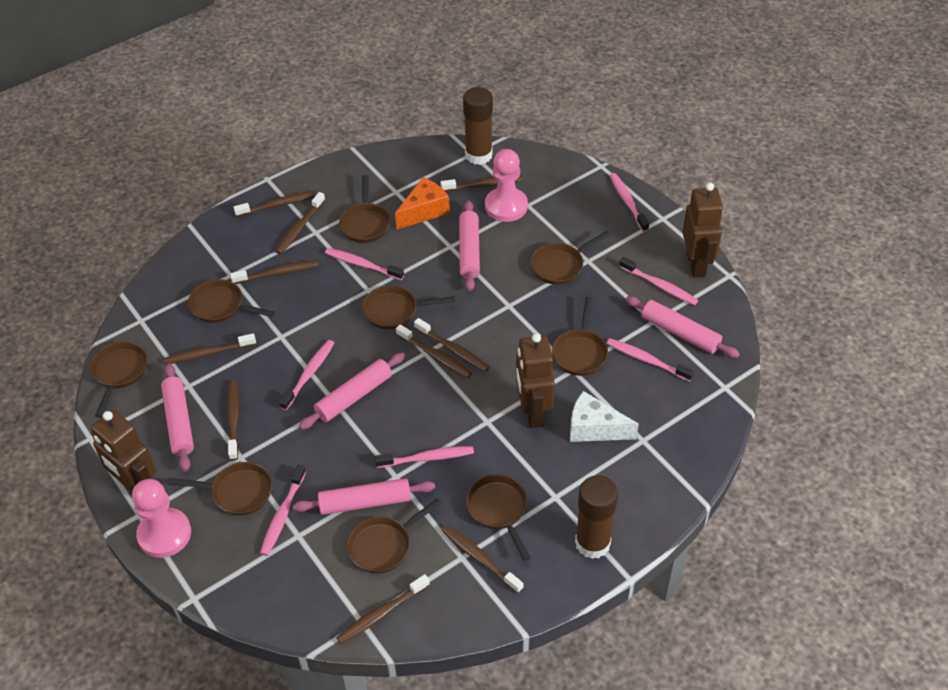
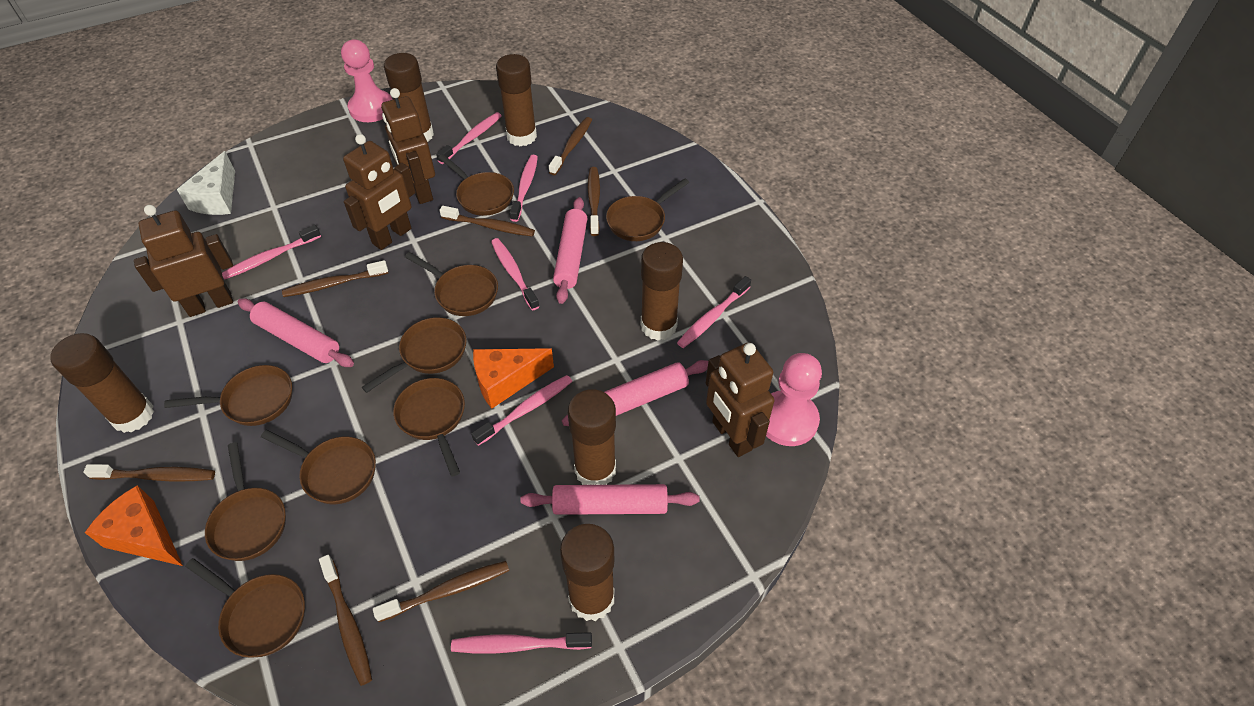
brown glue stick: [463,87,493,165] [575,475,618,559] = 2 -> [50,333,154,433] [384,53,434,142] [496,54,537,146] [560,524,615,621] [568,389,616,485] [641,242,683,341] = 6
brown robot: [91,410,156,491] [516,333,555,428] [682,182,723,277] = 3 -> [134,205,233,317] [343,134,416,250] [381,88,435,204] [706,342,774,457] = 4
brown toothbrush: [164,333,256,365] [227,380,239,461] [230,260,319,284] [233,191,317,217] [275,192,325,254] [336,574,430,644] [396,324,472,378] [414,318,490,372] [440,175,523,192] [441,525,524,594] = 10 -> [83,464,215,482] [282,260,388,297] [319,555,372,686] [373,561,509,622] [439,206,535,237] [549,117,592,175] [588,167,600,236] = 7
orange cheese: [395,177,450,230] = 1 -> [84,485,183,566] [473,348,554,409] = 2
pink rolling pin: [161,363,194,472] [293,478,435,515] [299,352,405,430] [459,200,480,291] [626,296,740,358] = 5 -> [238,298,354,367] [520,484,700,515] [553,197,588,304] [562,360,708,426] = 4

